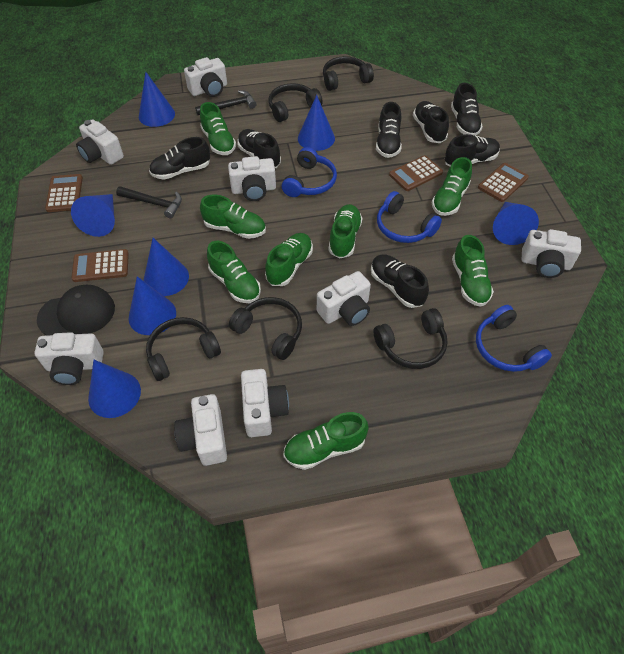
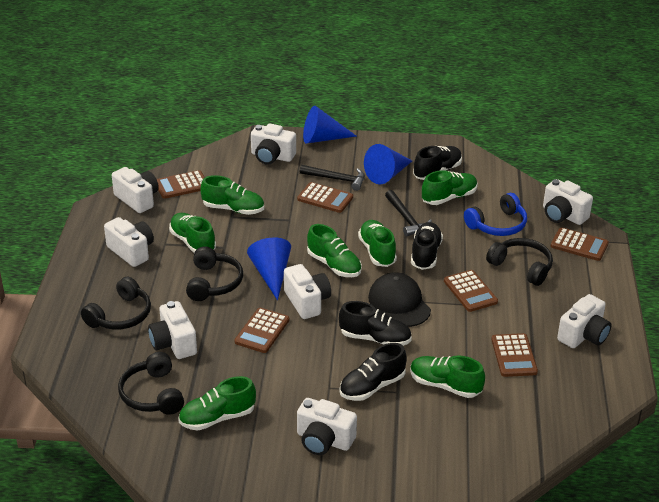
black headphones: [146,317,221,381] [229,297,302,360] [268,83,322,122] [323,56,374,91] [374,308,448,369] = 5 -> [81,277,151,330] [118,352,184,415] [186,247,243,301] [486,238,553,286] = 4
black shoe: [149,137,210,180] [237,129,281,168] [371,255,429,308] [376,102,402,158] [413,101,449,143] [445,134,500,166] [451,83,483,136] = 7 -> [339,301,412,346] [339,343,406,401] [411,222,443,270] [413,146,462,180] = 4
blue cone: [71,194,115,237] [88,360,141,418] [128,276,176,335] [139,72,175,127] [143,238,189,296] [298,95,335,151] [493,202,539,245] = 7 -> [247,237,291,300] [303,106,357,144] [364,144,412,184] = 3
blue headphones: [282,147,337,197] [377,191,442,243] [476,305,552,372] = 3 -> [464,193,527,236] = 1
brown calculator: [45,174,83,212] [71,249,129,282] [389,155,443,191] [478,163,529,202] = 4 -> [157,170,205,199] [235,308,289,353] [297,182,353,213] [444,270,498,312] [491,333,538,377] [551,227,609,261] = 6
green shoe: [200,102,236,155] [200,195,266,239] [207,241,261,303] [265,233,313,286] [283,412,369,470] [329,204,363,259] [432,157,472,216] [452,235,494,307] = 8 -> [169,213,216,253] [178,376,256,430] [200,175,264,215] [307,224,362,277] [358,220,397,267] [410,356,485,398] [422,170,478,205] = 7

